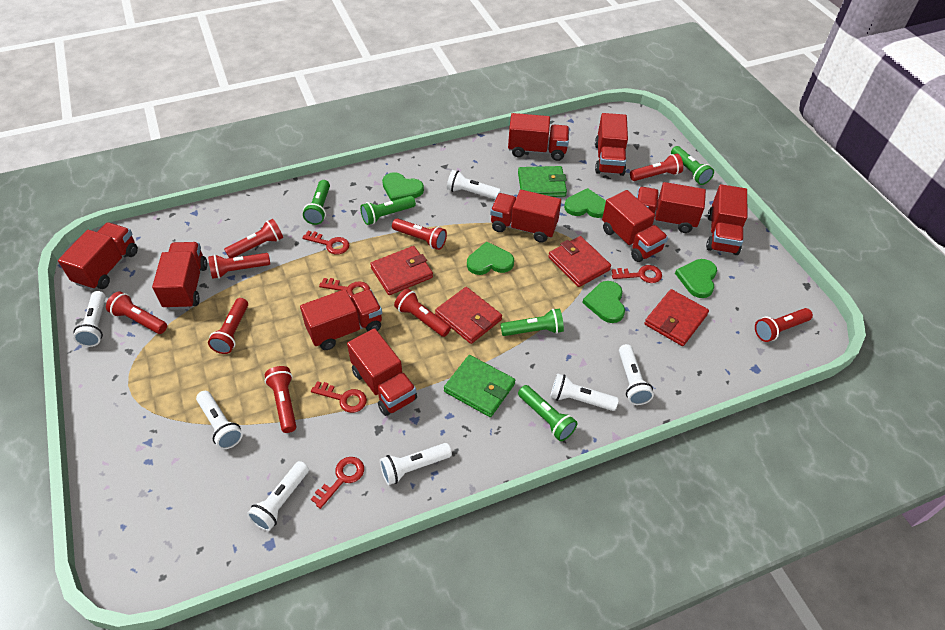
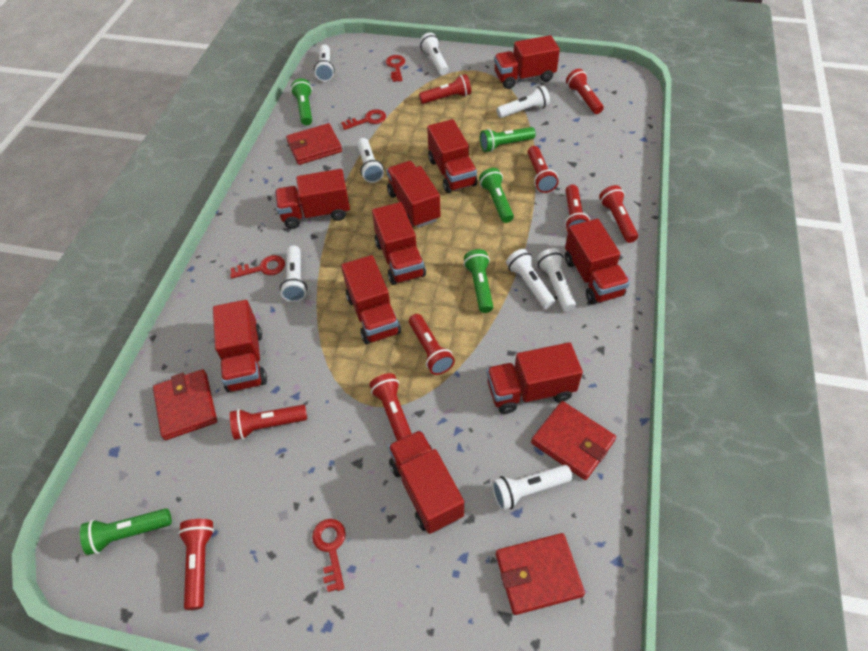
green heart: [382,172,424,201] [467,242,514,275] [564,188,606,218] [582,281,625,323] [675,259,717,298] = 5 -> none = 0
green wallet: [444,355,515,417] [518,166,567,197] = 2 -> none = 0
red key: [302,231,349,254] [311,381,367,413] [311,457,364,509] [319,278,370,297] [612,265,662,283] = 5 -> [230,255,285,279] [312,519,346,592] [341,109,386,130] [386,55,405,82] = 4
white flashlight: [73,291,106,347] [196,391,243,449] [247,461,309,531] [380,443,452,485] [447,170,501,199] [550,373,619,411] [619,344,654,405] = 7 -> [280,246,307,302] [314,44,335,82] [357,138,384,183] [419,33,449,75] [492,465,573,510] [496,86,550,118] [506,249,555,309] [536,248,576,311] = 8

